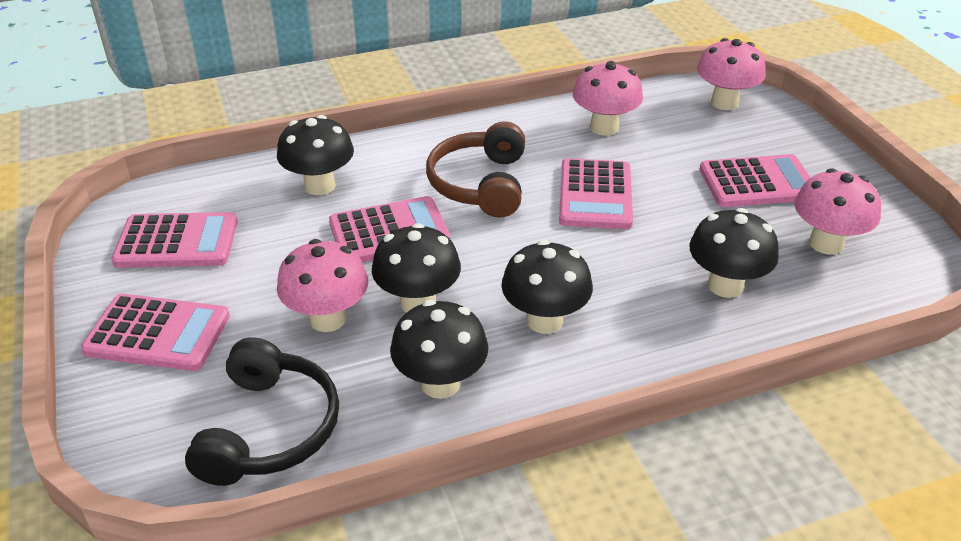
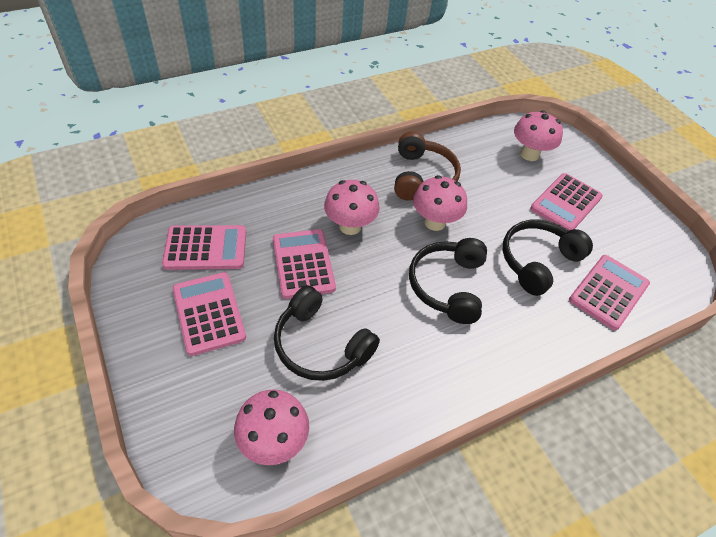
black headphones: [185,337,339,486] = 1 -> [274,285,380,381] [409,238,487,324] [503,219,593,296] = 3
black mushroom: [277,115,354,195] [372,223,461,313] [390,300,489,399] [501,240,593,334] [689,208,779,298] = 5 -> none = 0

